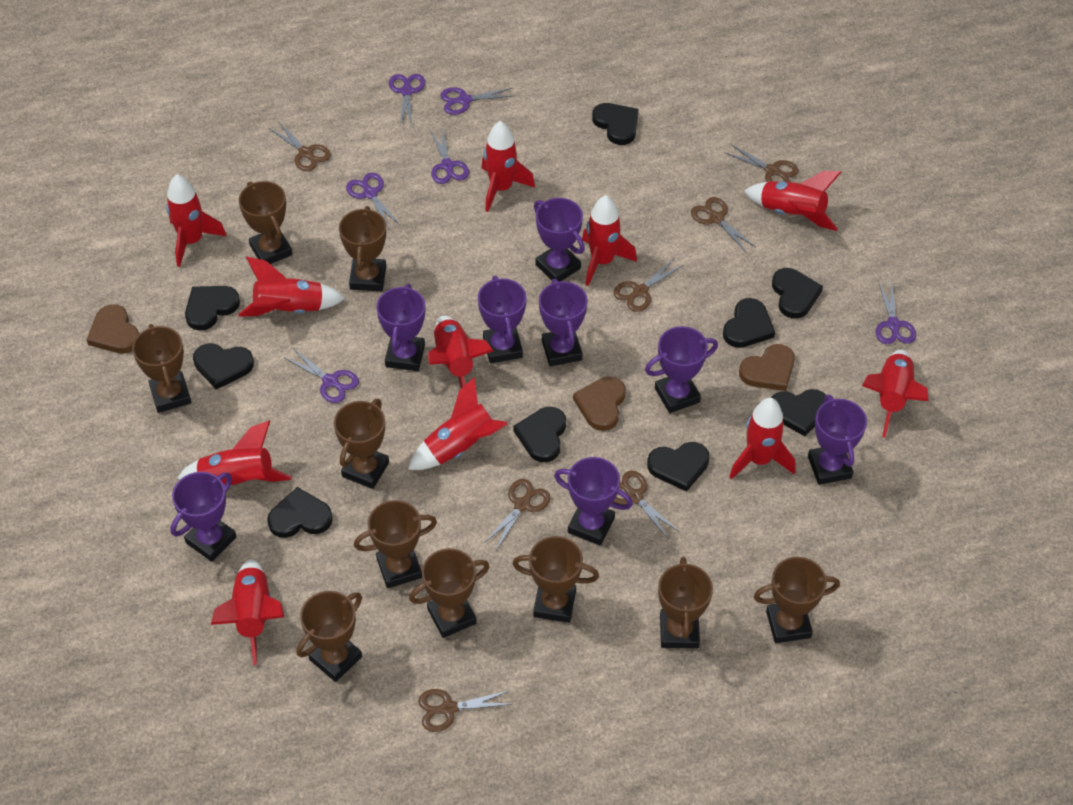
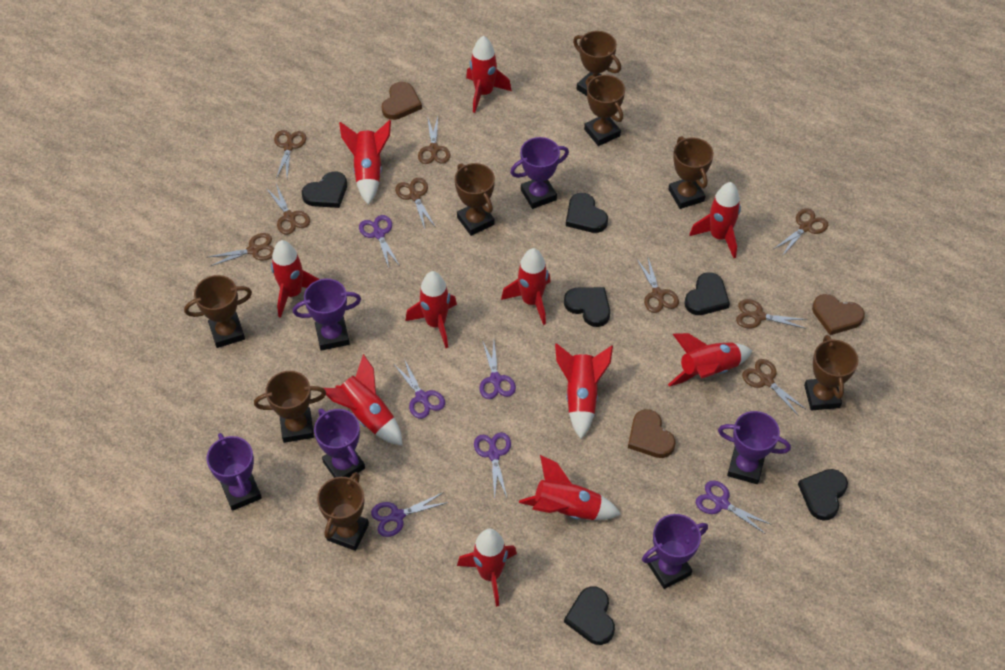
black heart: [185,286,240,331] [193,343,254,389] [267,487,333,538] [513,407,566,462] [592,103,639,145] [647,442,709,492] [723,298,775,348] [771,389,826,436] [772,268,823,318] = 9 -> [302,172,347,208] [564,287,610,327] [564,586,615,645] [566,193,608,233] [684,272,730,315] [798,469,848,521] = 6
brown scissors: [269,121,331,171] [418,689,511,732] [483,479,551,550] [613,259,683,312] [614,471,680,538] [691,197,756,252] [725,144,799,182] = 7 -> [209,233,274,267] [266,184,310,235] [274,130,307,179] [395,178,435,229] [418,117,450,164] [637,258,679,313] [736,299,808,329] [742,359,807,416] [774,208,828,256] = 9
brown trophy: [132,324,191,413] [239,181,292,264] [297,591,362,682] [334,399,389,489] [339,206,386,291] [354,500,437,588] [409,548,490,638] [513,536,599,623] [658,557,713,648] [754,557,840,643] = 10 -> [184,275,252,348] [254,371,326,443] [317,472,369,551] [455,163,495,236] [573,31,621,96] [584,75,625,146] [668,136,714,209] [804,335,859,410] = 8
purple trophy: [170,472,236,562] [376,284,425,371] [478,276,527,363] [534,198,585,282] [539,279,588,366] [554,457,633,545] [645,326,718,413] [808,395,867,485] = 8 -> [207,433,262,511] [293,279,361,351] [314,408,365,478] [510,137,569,209] [642,514,708,589] [718,411,791,484] = 6

